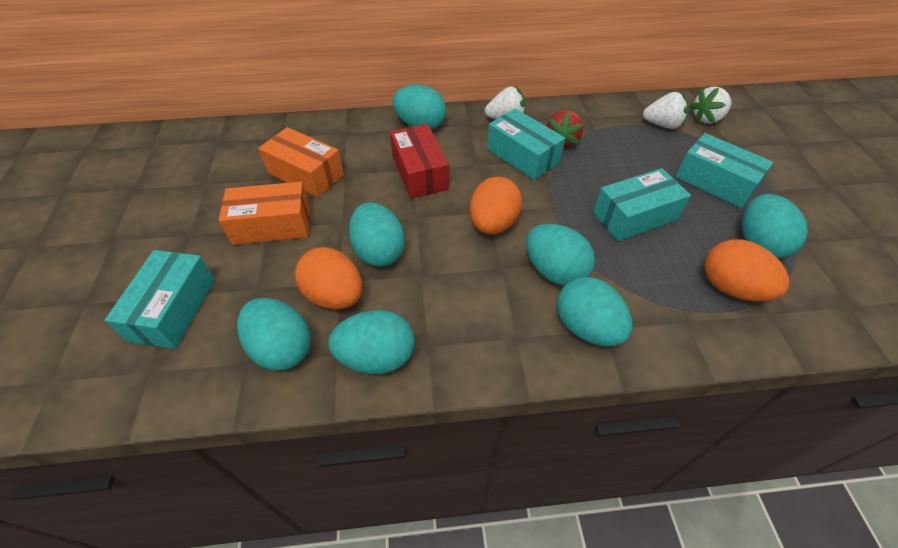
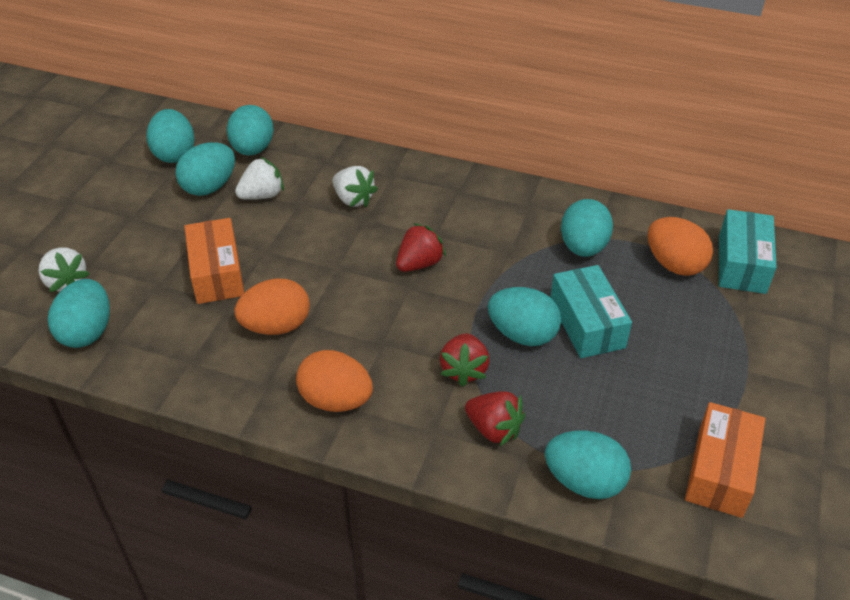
red box: [390,124,449,198] = 1 -> none = 0
red strawberry: [546,110,584,147] = 1 -> [396,223,446,272] [440,333,489,387] [465,391,525,446] = 3
turquoise box: [105,250,215,349] [487,109,565,180] [593,168,691,241] [675,133,774,208] = 4 -> [551,265,632,358] [719,209,777,294] = 2

